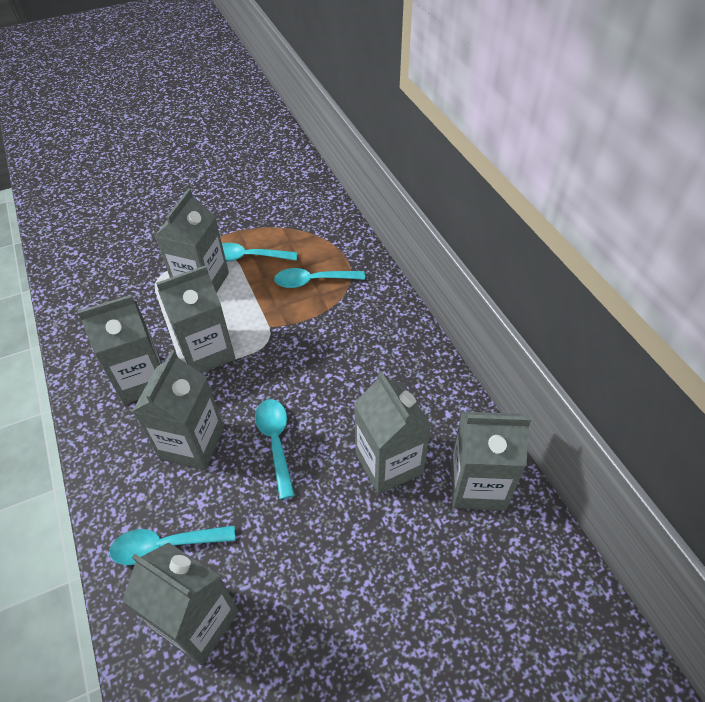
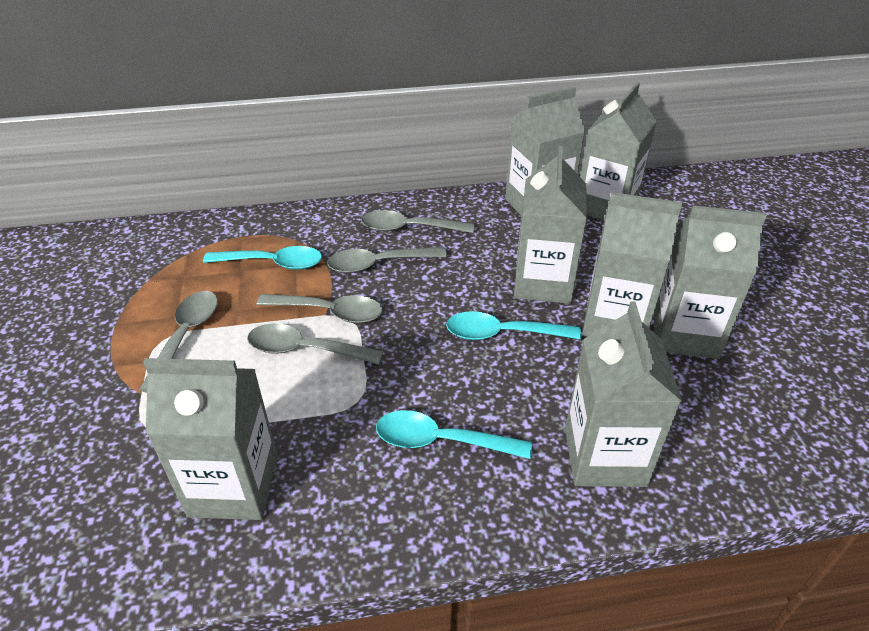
grey spoon: none = 0 -> [139,291,218,393] [247,323,383,364] [256,294,382,323] [327,247,447,273] [361,210,474,233] = 5
turquoise spoon: [109,525,235,565] [222,243,298,262] [255,399,295,499] [274,268,365,288] = 4 -> [203,246,322,270] [376,410,532,459] [446,311,581,340] = 3

